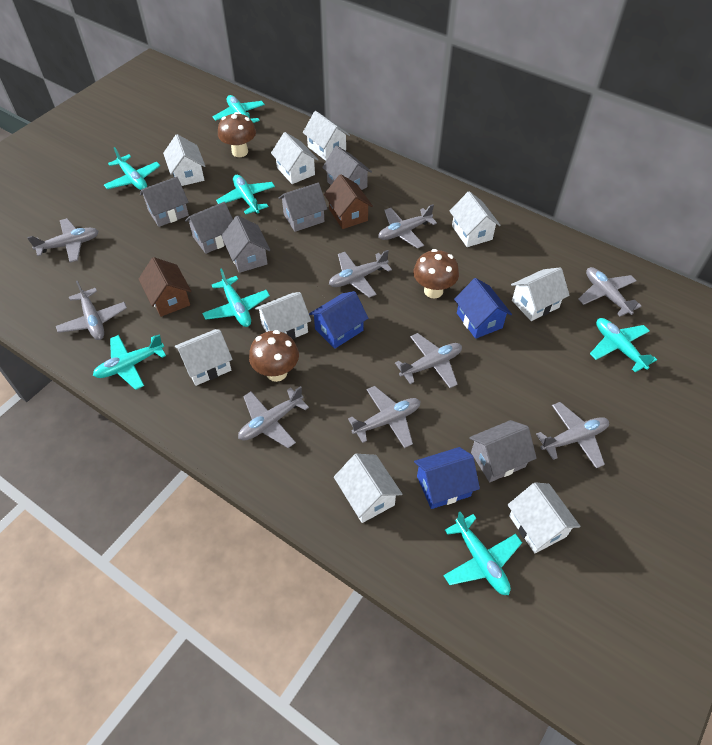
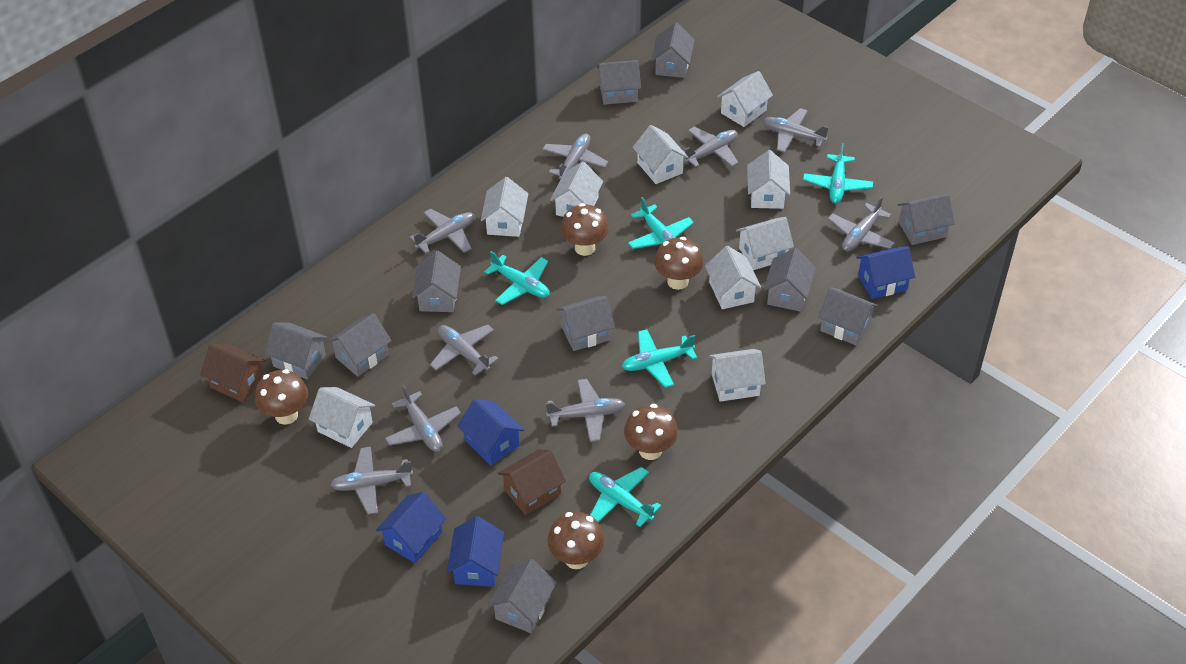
blue house: [309,291,368,349] [414,447,480,509] [454,278,512,339] = 3 -> [376,492,446,563] [447,516,504,587] [457,399,524,465] [856,246,915,299] = 4
brown mushroom: [218,112,256,157] [249,330,299,382] [413,249,459,298] = 3 -> [255,369,308,425] [548,512,605,569] [560,203,609,256] [624,404,678,460] [654,237,703,290] = 5
grey house: [140,177,189,227] [185,202,233,254] [221,215,270,273] [279,183,327,232] [322,146,372,190] [469,420,537,482] = 6 -> [264,322,328,379] [327,313,392,377] [412,251,461,312] [487,559,557,633] [557,296,615,351] [597,60,641,105] [651,23,695,78] [763,248,816,311] [818,287,878,346] [897,194,955,245] = 10
turquoise plane: [93,334,166,390] [104,147,160,190] [202,268,270,327] [212,95,265,123] [216,175,275,214] [443,511,522,595] [590,318,657,372] = 7 -> [484,251,550,305] [589,467,661,527] [622,329,697,388] [628,197,694,249] [803,143,873,204] = 5

